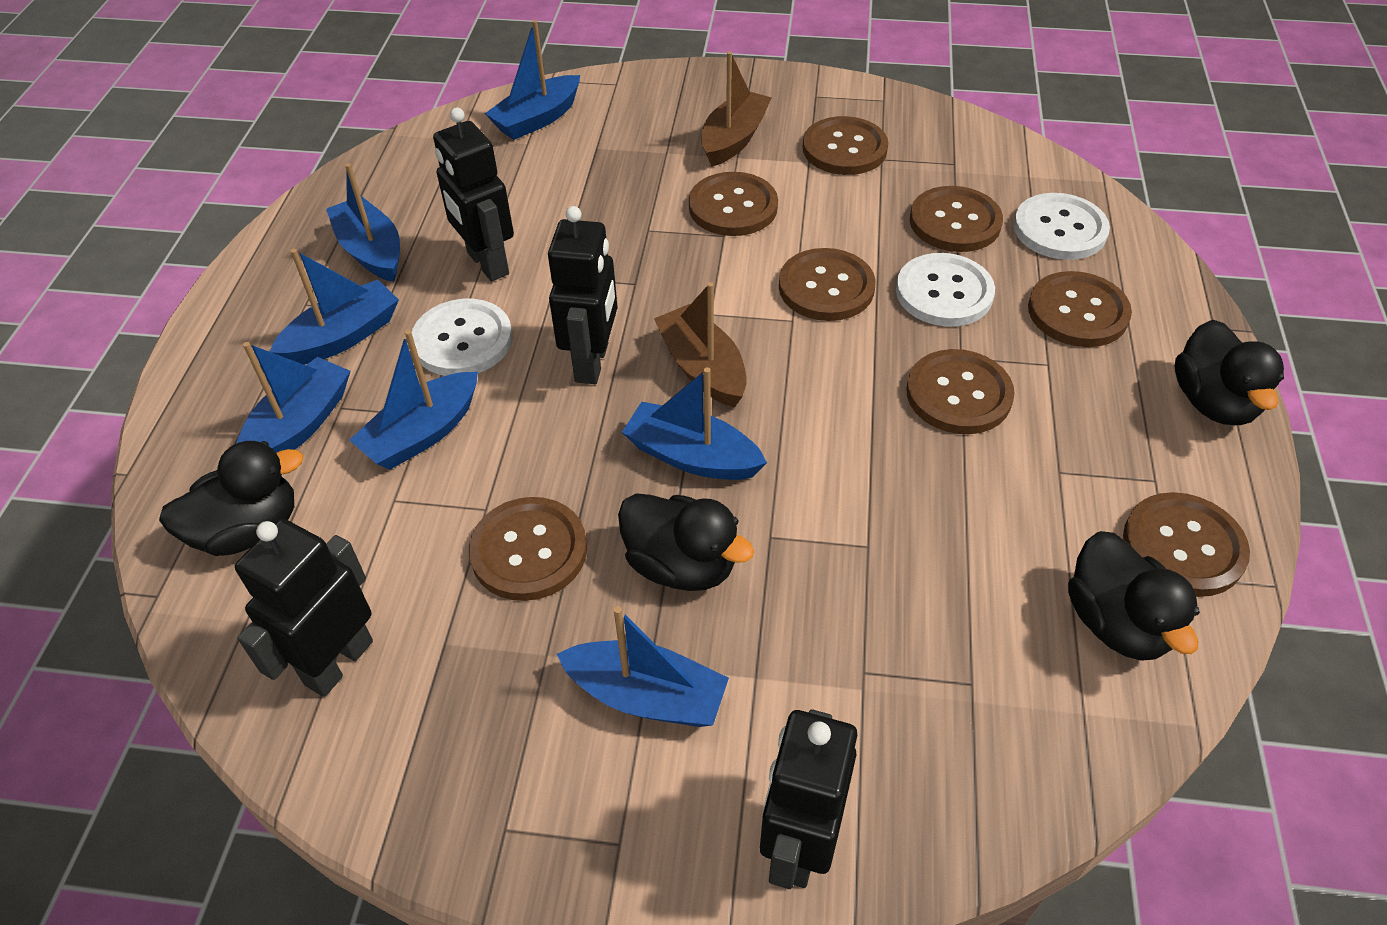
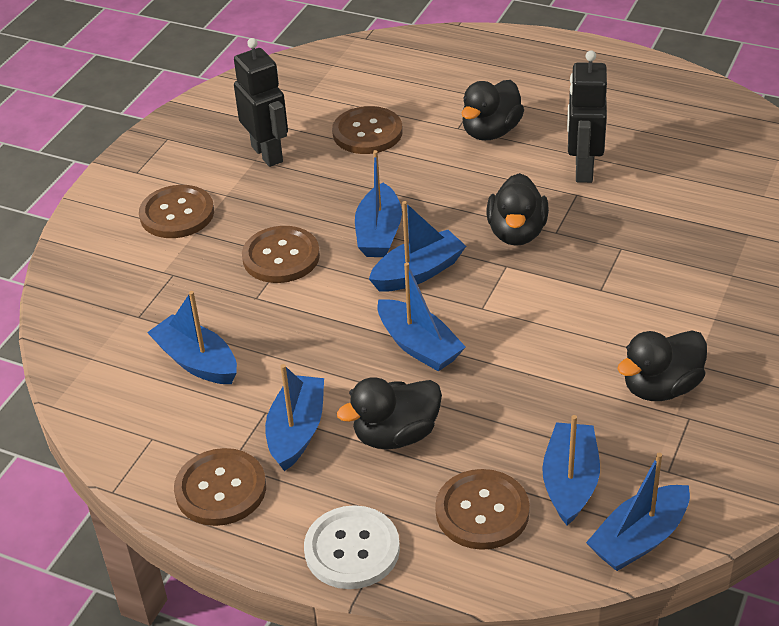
black robot: [235,519,373,697] [433,107,514,281] [548,206,618,384] [760,710,857,889] = 4 -> [234,38,288,167] [567,51,607,183] = 2
brown boat: [654,282,747,408] [701,51,772,167] = 2 -> none = 0
brown button: [469,497,587,601] [689,172,778,236] [779,248,876,321] [803,116,888,175] [906,349,1015,434] [910,186,1003,252] [1028,271,1132,347] [1123,492,1250,597] = 8 -> [139,185,214,238] [174,448,266,526] [242,226,320,283] [332,106,403,154] [435,469,530,550] = 5
white button: [412,299,513,376] [896,253,995,326] [1014,193,1110,260] = 3 -> [304,505,400,589] = 1

